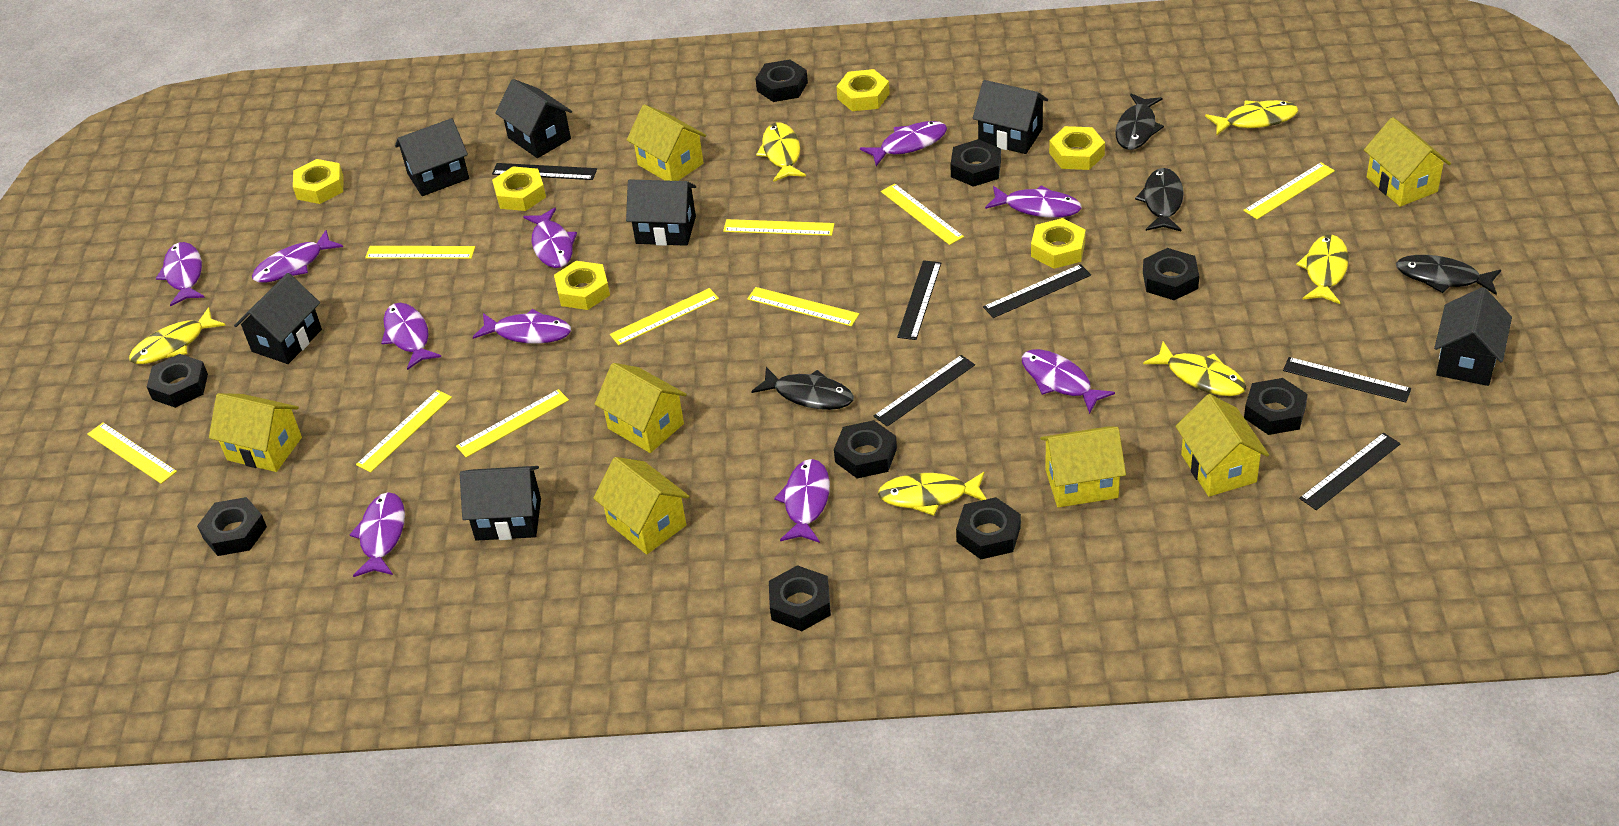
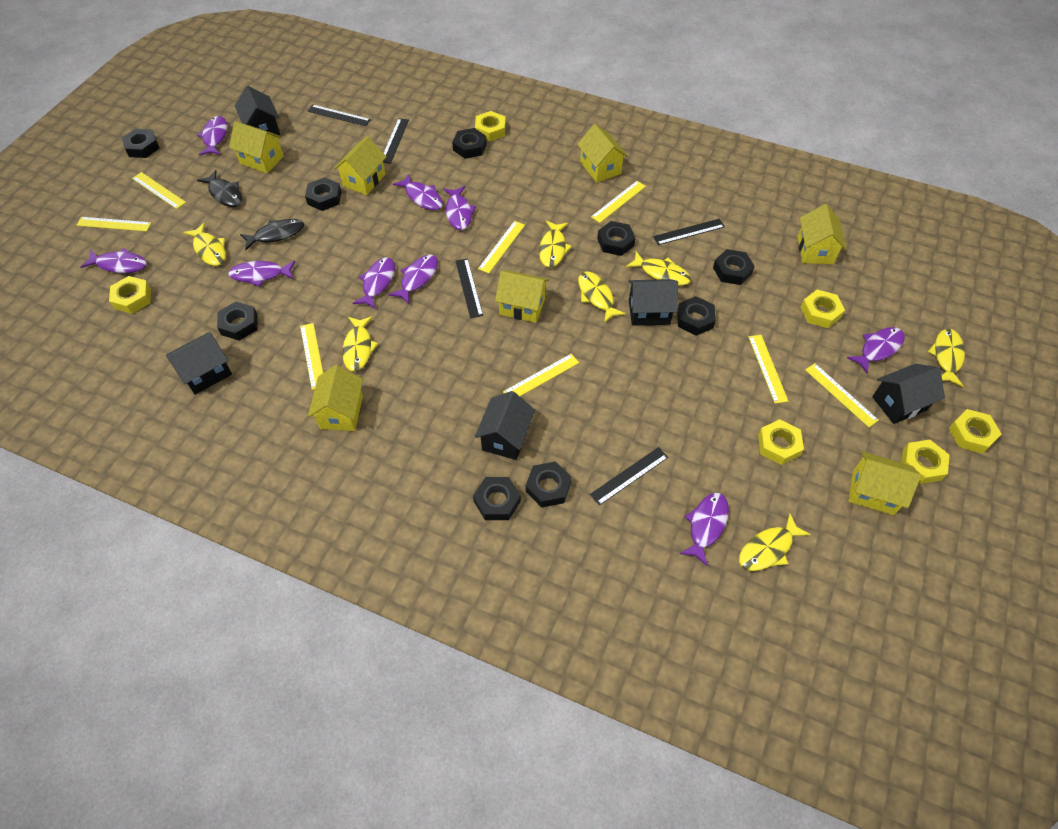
black fish: [751,367,854,410] [1115,93,1164,150] [1135,168,1183,231] [1396,255,1501,295] = 4 -> [197,170,242,207] [240,219,304,250] = 2
black house: [234,273,322,364] [395,118,469,196] [460,466,541,541] [495,79,572,158] [626,179,696,246] [973,80,1048,154] [1434,287,1512,386] = 7 -> [166,333,232,395] [235,86,280,137] [475,391,535,460] [628,279,678,326] [872,364,945,424] = 5
black ruler: [492,163,597,180] [874,355,975,427] [897,260,941,340] [983,264,1091,318] [1283,357,1411,403] [1299,433,1401,510] = 6 -> [308,105,371,126] [383,118,409,164] [455,258,483,318] [590,447,668,506] [653,219,725,245] = 5
purple fish: [156,242,205,306] [252,230,343,283] [349,492,405,577] [381,303,441,370] [473,309,571,344] [523,208,577,268] [774,459,830,543] [860,121,947,166] [985,185,1082,218] [1022,349,1115,414] = 10 -> [80,248,147,273] [197,116,227,155] [228,261,295,287] [353,257,395,309] [388,255,438,304] [393,174,443,210] [443,186,476,230] [679,492,729,567] [847,327,905,374] = 9
yellow fish: [129,307,226,364] [756,123,806,182] [877,472,986,516] [1143,341,1246,396] [1205,100,1298,136] [1296,235,1349,304] = 6 -> [183,223,226,266] [342,316,378,372] [539,221,572,268] [578,271,626,323] [626,252,691,286] [739,513,811,571] [928,329,965,387] = 7
yellow ruler: [87,423,177,484] [356,390,452,473] [365,246,475,259] [456,389,569,458] [610,288,719,345] [723,219,834,236] [747,287,859,326] [881,184,964,245] [1243,162,1335,219] = 9 -> [77,217,151,232] [132,172,186,209] [300,323,323,390] [478,221,525,273] [503,354,579,396] [591,181,646,223] [748,335,788,404] [805,363,879,427] = 8

